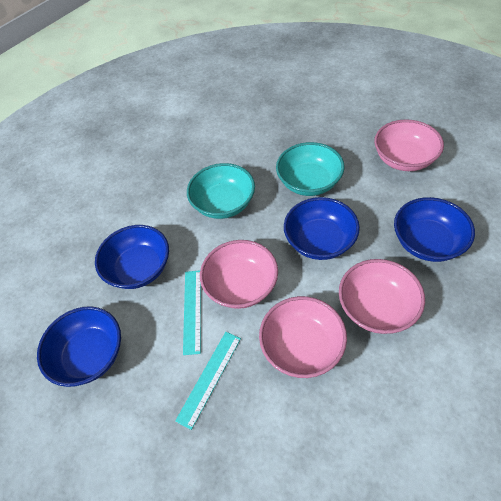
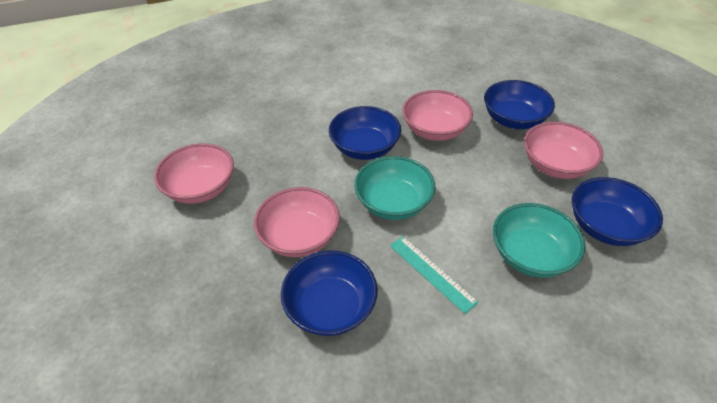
turquoise ruler: [175,332,241,430] [183,270,201,355] = 2 -> [390,236,479,314] = 1

